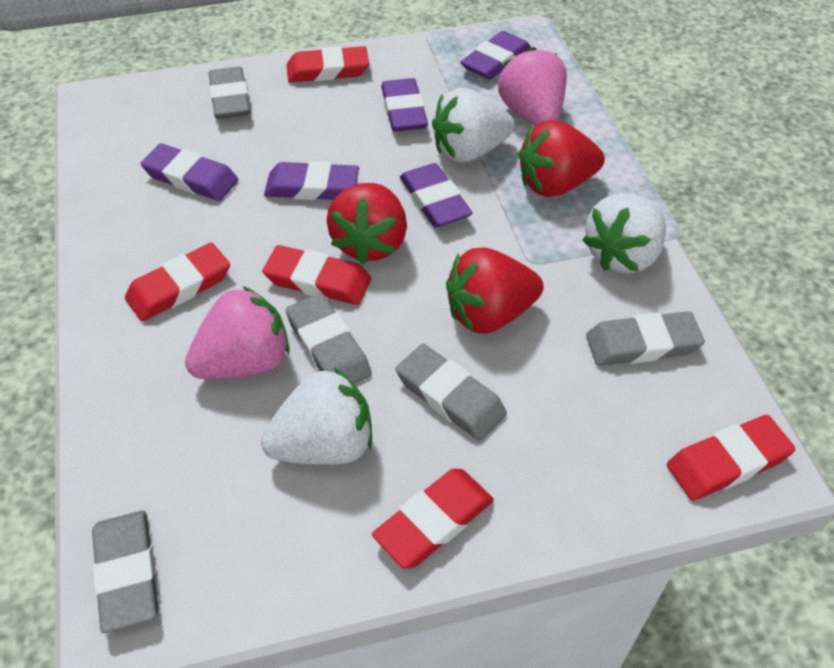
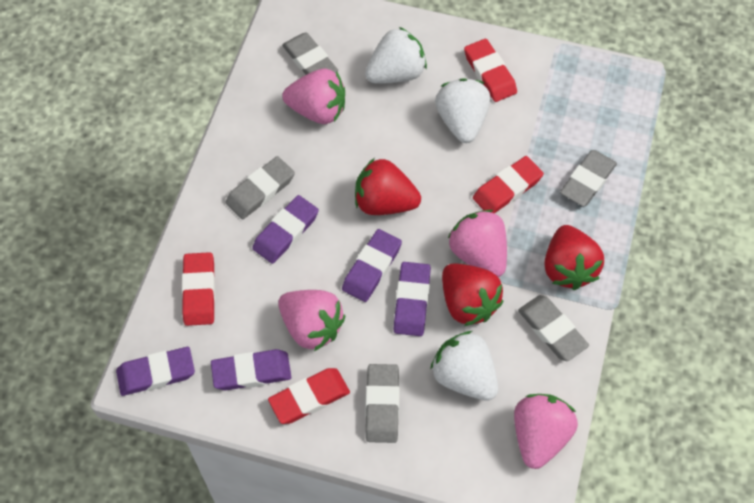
pink strawberry: [185,286,290,379] [498,47,567,126] = 2 -> [278,290,345,351] [282,69,345,124] [448,210,507,277] [514,394,578,469] = 4
red eraser: [125,243,230,321] [262,245,371,305] [287,46,369,82] [372,469,494,569] [667,415,795,501] = 5 -> [182,252,215,326] [268,368,350,424] [464,39,517,102] [473,156,544,213] = 4

